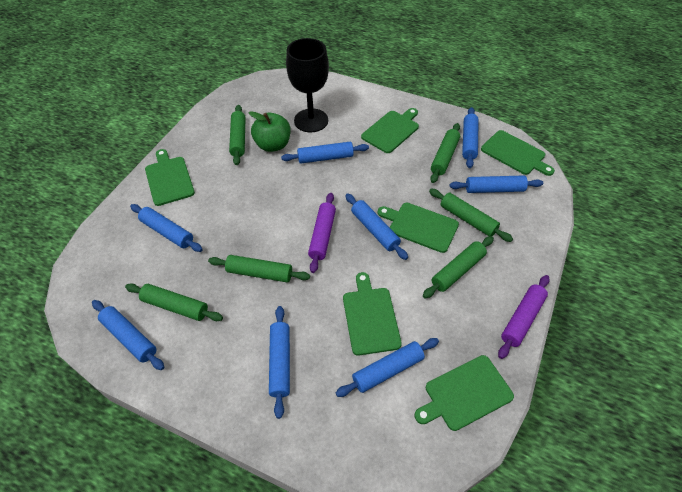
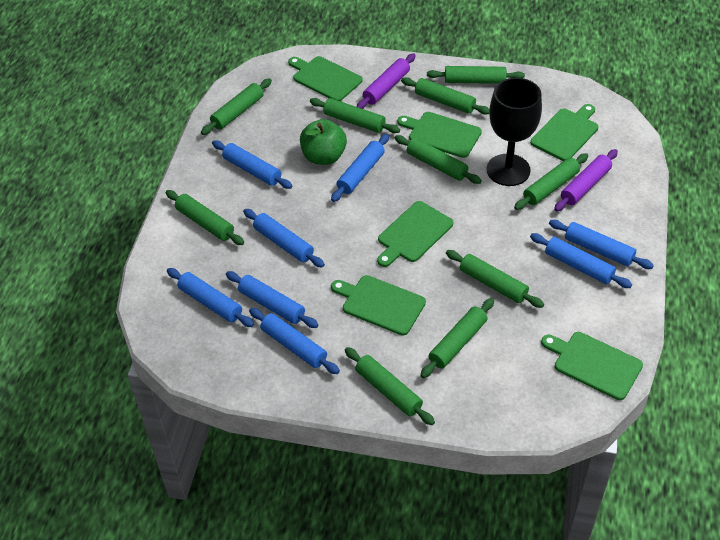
green rolling pin: [125,283,223,321] [208,255,310,282] [229,105,245,165] [423,236,494,298] [429,189,513,242] [430,123,460,183] = 6 -> [166,190,244,245] [201,78,272,135] [310,98,400,133] [345,347,435,425] [395,135,482,184] [401,77,489,115] [420,298,494,378] [427,66,525,84] [446,250,544,308] [514,153,588,210] = 10

